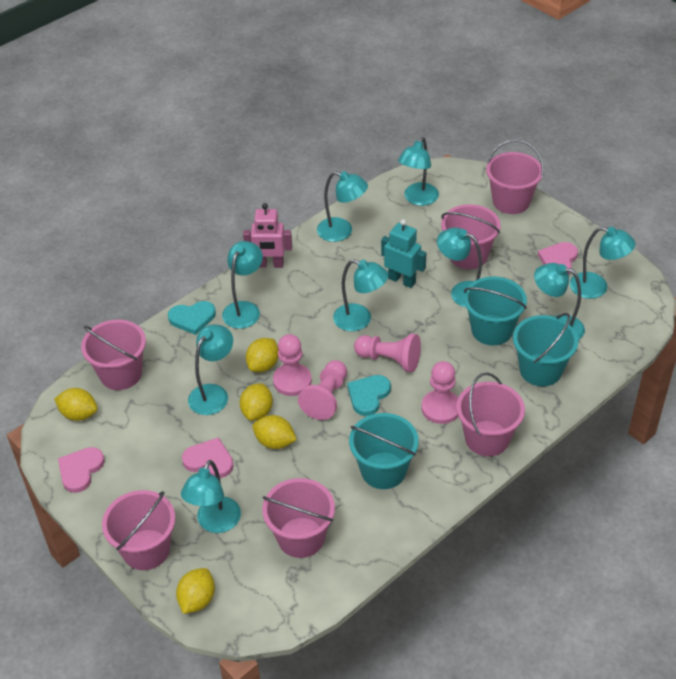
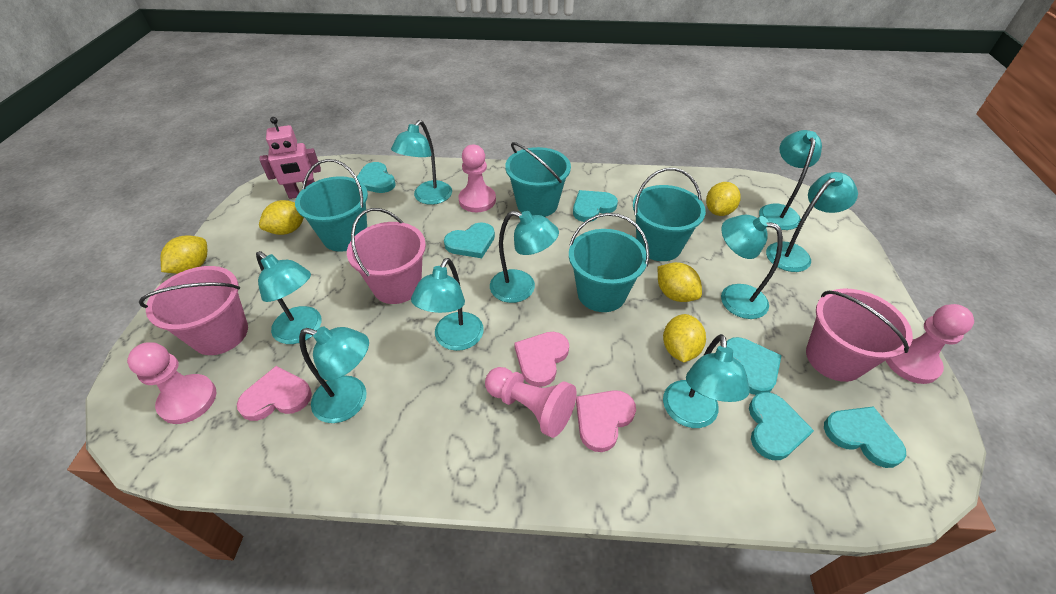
pink bucket: [81,320,146,390] [102,490,175,570] [262,478,335,558] [441,204,501,269] [456,372,525,456] [486,140,544,214] = 6 -> [139,266,248,355] [347,208,426,304] [806,289,913,382] = 3
turquoise bucket: [349,413,419,489] [464,276,527,346] [513,313,578,386] = 3 -> [295,159,368,252] [505,142,571,217] [569,213,649,312] [633,168,706,261] = 4
turquoise heart: [168,301,216,335] [347,375,391,416] = 2 -> [357,162,396,193] [444,222,495,258] [573,190,618,222] [727,337,782,395] [749,392,814,460] [824,406,906,468] = 6
turquoise robot: [381,219,426,288] = 1 -> none = 0

